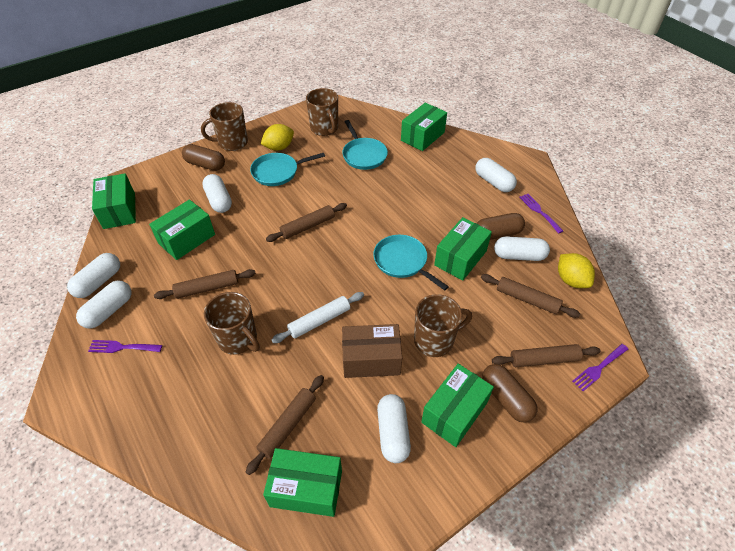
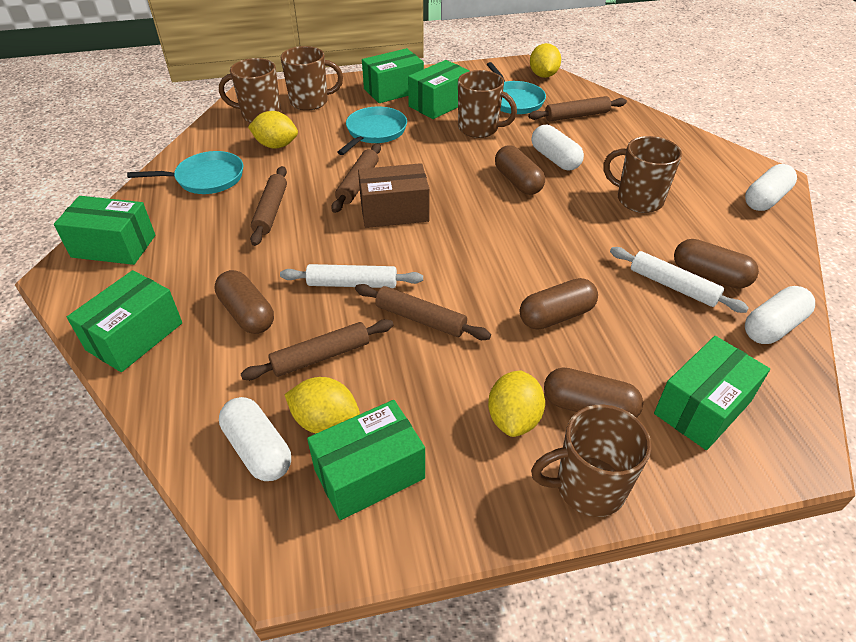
brown capsule: [182,144,225,171] [476,213,525,240] [482,364,538,423] = 3 -> [214,270,274,334] [495,145,545,195] [520,278,598,329] [544,368,643,418] [674,239,759,289] = 5
brown mug: [201,102,248,151] [204,292,260,355] [306,88,338,136] [414,294,472,357] = 4 -> [219,58,281,123] [280,46,343,111] [458,70,517,138] [531,405,651,517] [603,136,682,213] = 5
purple fork: [88,340,162,353] [519,194,563,234] [572,344,628,391] = 3 -> none = 0
white capsule: [67,253,120,298] [76,281,131,328] [202,174,232,213] [377,394,411,463] [475,158,517,192] [494,236,550,261] = 6 -> [219,397,291,481] [532,125,584,170] [745,164,797,211] [745,286,815,344] = 4
white rolling pin: [271,292,364,343] = 1 -> [280,264,423,288] [610,247,749,313] = 2
yellow lemon: [261,124,294,151] [558,253,595,288] = 2 -> [248,111,298,149] [284,377,360,433] [488,370,545,437] [530,43,561,78] = 4

